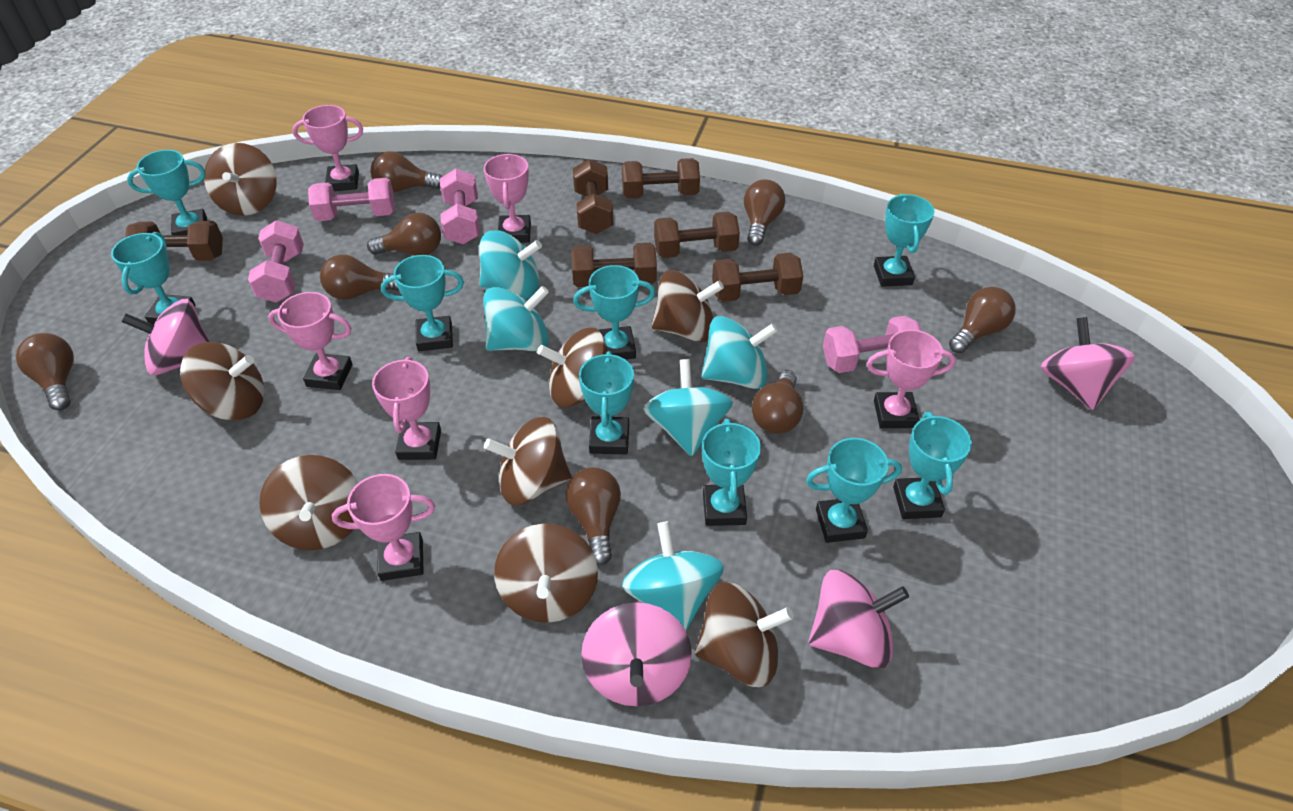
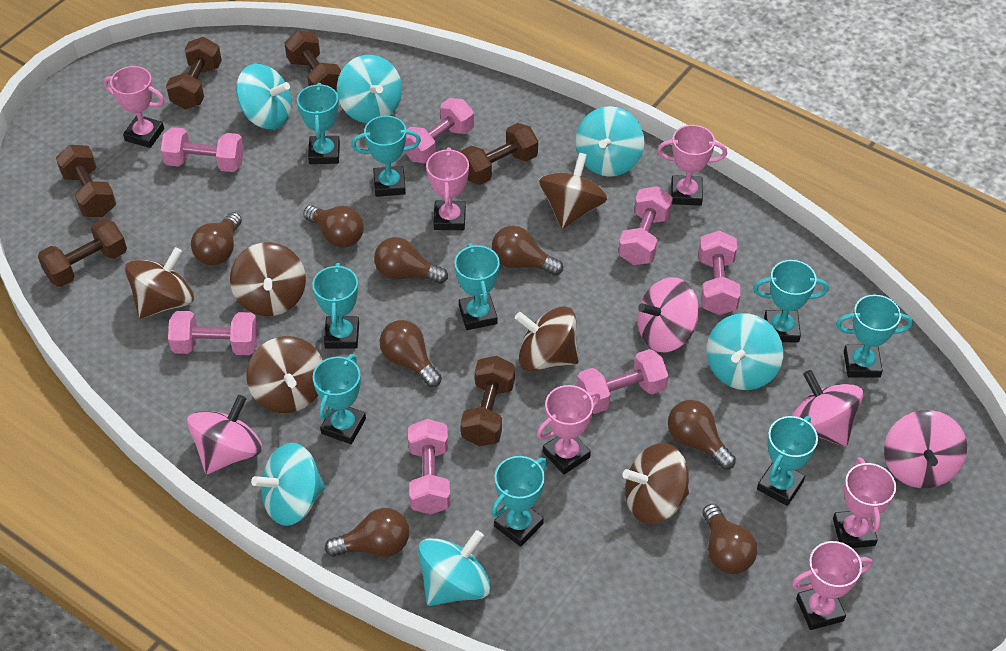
brown spinning top: [180,342,264,420] [204,143,277,216] [259,455,358,550] [484,417,572,505] [494,524,598,623] [537,328,608,407] [652,270,724,342] [695,582,794,687] = 8 -> [125,247,194,319] [230,242,306,316] [246,336,323,413] [515,306,579,371] [539,153,608,229] [622,443,689,524] = 6
pink dumbbell: [248,220,304,303] [308,178,395,221] [440,169,480,244] [823,316,921,373] = 4 -> [161,127,244,172] [168,311,258,355] [404,98,474,163] [408,419,451,514] [577,349,668,414] [618,186,673,265] [699,231,741,315] = 7
turquoise spinning top: [479,230,542,299] [483,286,549,351] [622,521,724,631] [643,359,733,456] [701,316,778,389] = 5 -> [236,64,292,129] [251,443,326,526] [337,55,402,123] [418,530,491,606] [576,106,644,177] [707,313,783,390] = 6

